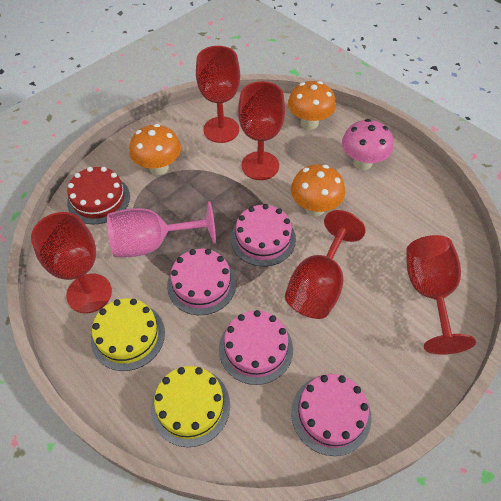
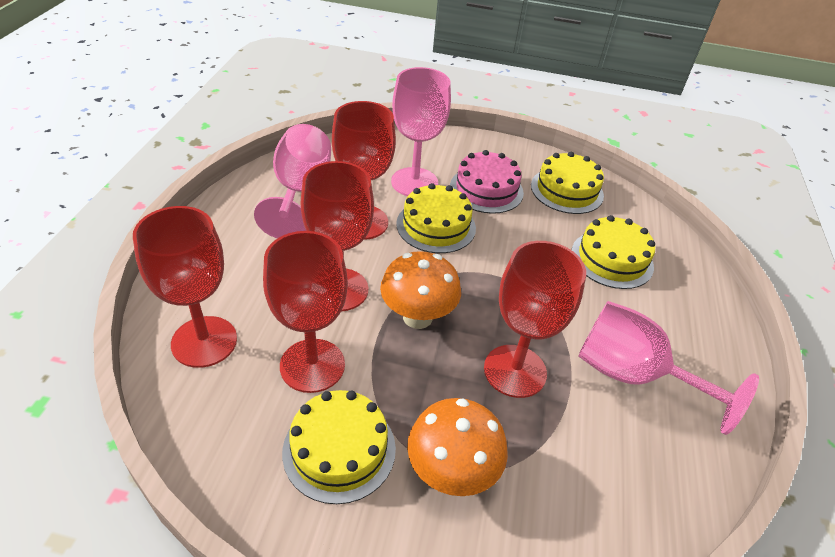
orange mushroom: [129,124,181,175] [288,81,336,130] [291,164,345,216] = 3 -> [380,251,461,329] [407,398,508,496] = 2
pink cake: [167,249,236,315] [219,310,293,385] [231,204,296,266] [291,374,371,456] = 4 -> [450,150,524,214] = 1
pink goblet: [107,201,216,257] = 1 -> [254,124,331,238] [391,67,451,196] [578,301,759,435] = 3
pink mushroom: [342,119,393,170] = 1 -> none = 0
red cake: [67,167,130,224] = 1 -> none = 0
yellow cake: [91,298,165,371] [151,366,230,447] = 2 -> [282,390,396,504] [396,183,476,253] [531,152,604,214] [572,215,655,289] = 4

